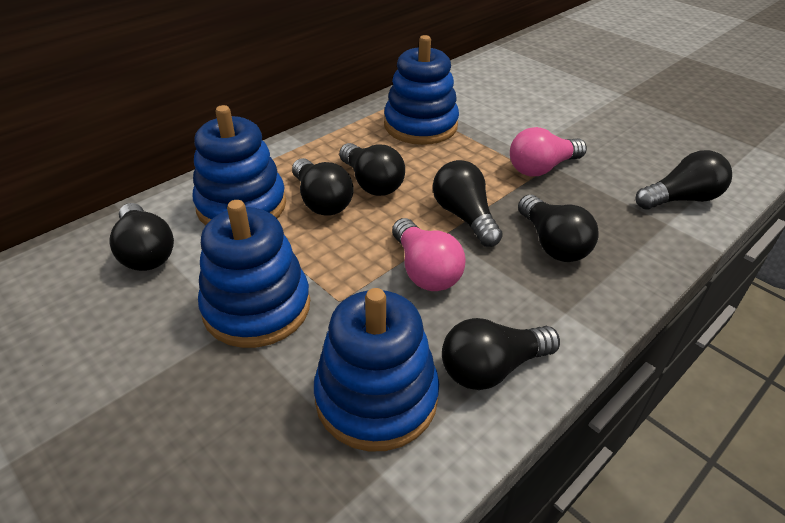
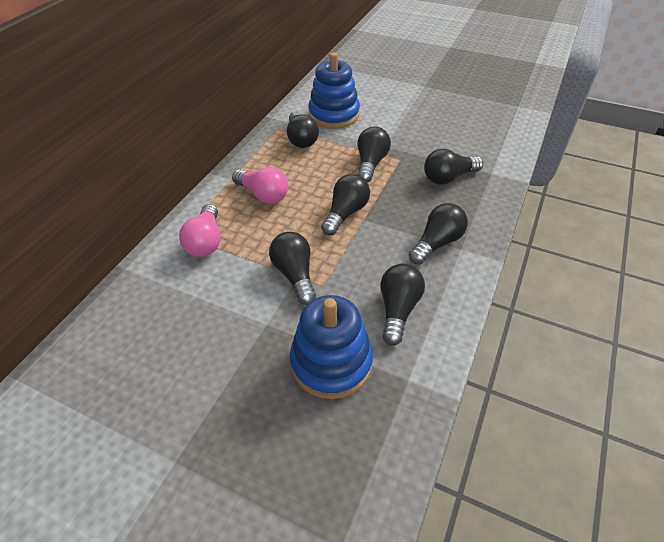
blue stacking toy: [193,105,286,225] [198,200,310,348] [314,288,439,452] [384,35,459,145] = 4 -> [290,295,373,399] [308,53,360,129] = 2

